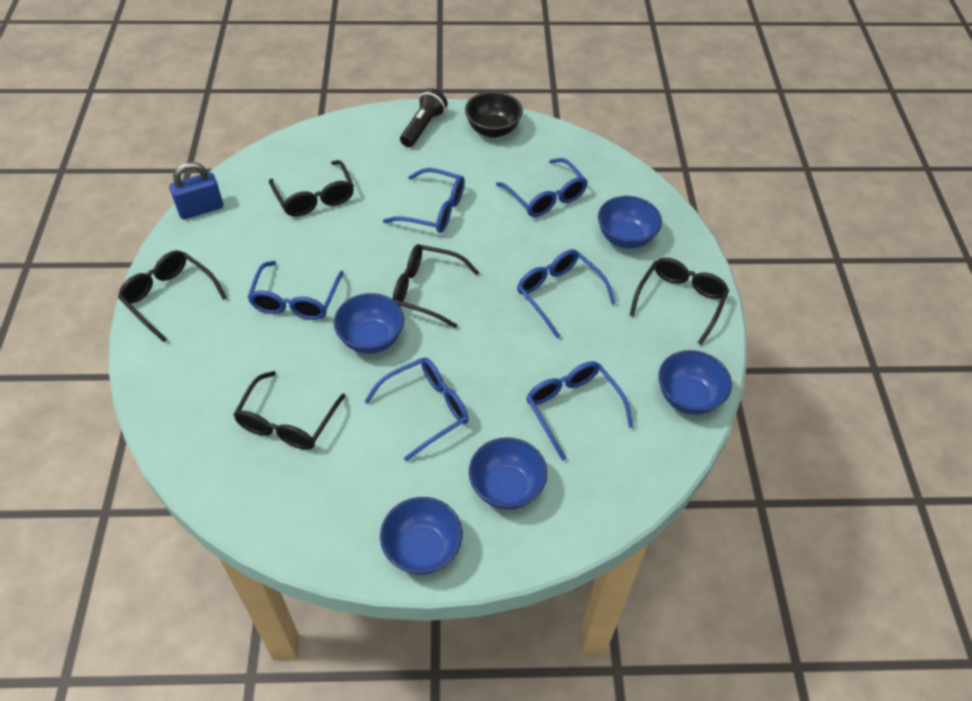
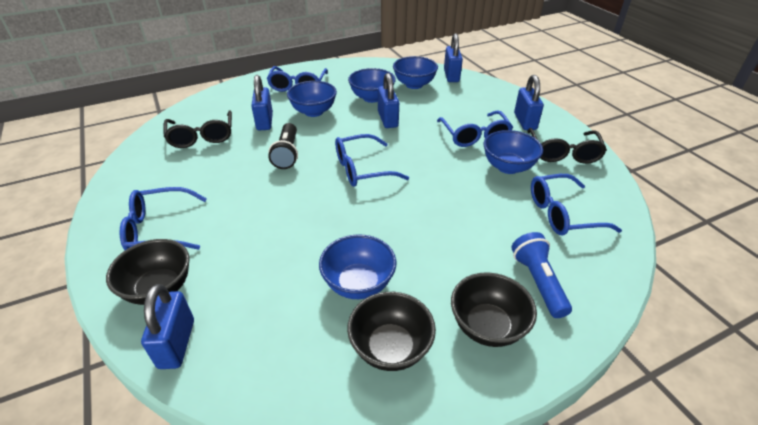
black bowl: [465,91,523,138] = 1 -> [106,239,190,305] [347,292,436,371] [451,272,537,347] = 3
black glasses: [118,251,227,342] [233,371,345,450] [269,160,354,217] [393,244,479,328] [629,258,729,345] = 5 -> [163,110,232,148] [527,128,607,164] = 2
blue flashlight: none = 0 -> [511,232,572,318] = 1
blue glasses: [248,261,344,320] [365,357,469,462] [383,168,465,233] [496,158,588,217] [517,249,616,338] [526,361,634,461] = 6 -> [119,187,207,250] [266,66,328,92] [335,134,409,187] [437,111,513,147] [531,174,622,236] = 5
blue padlock: [169,162,223,219] = 1 -> [141,284,194,369] [251,75,273,131] [378,73,399,128] [444,33,463,82] [514,75,544,130] = 5

